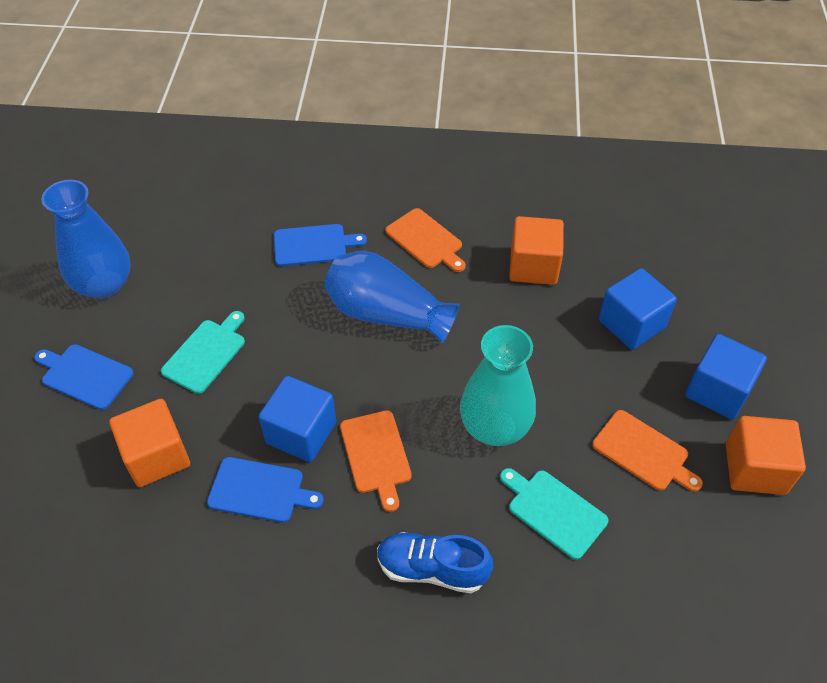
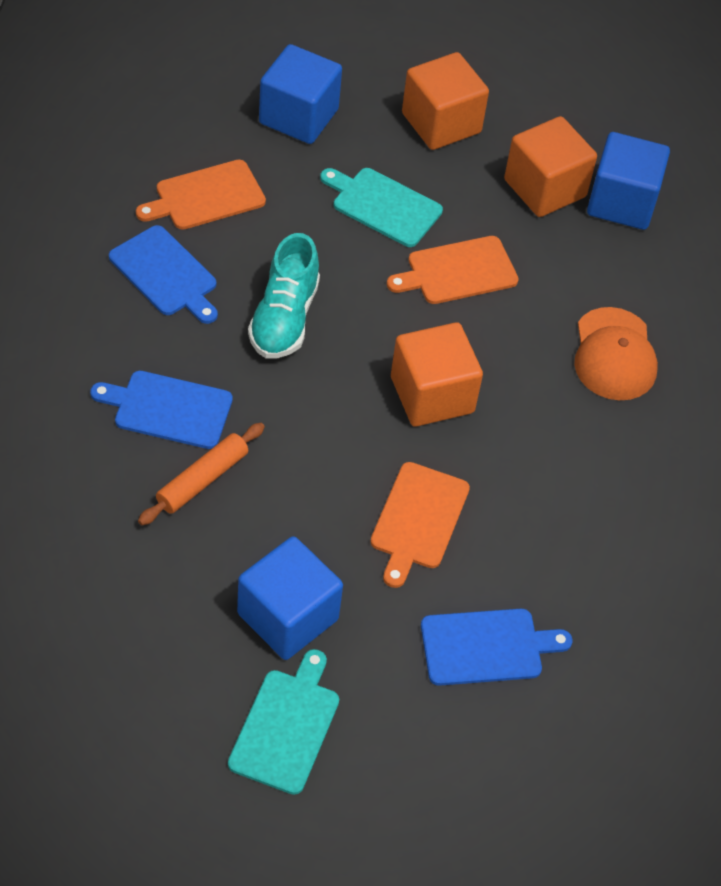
blue shoe: [377,532,493,593] = 1 -> none = 0
blue vase: [41,180,131,299] [324,251,460,343] = 2 -> none = 0
orange cap: none = 0 -> [574,307,658,400] = 1
orange rolling pin: none = 0 -> [138,423,265,525] = 1
turquoise shoe: none = 0 -> [248,233,320,359] = 1
turquoise vase: [460,325,536,446] = 1 -> none = 0

